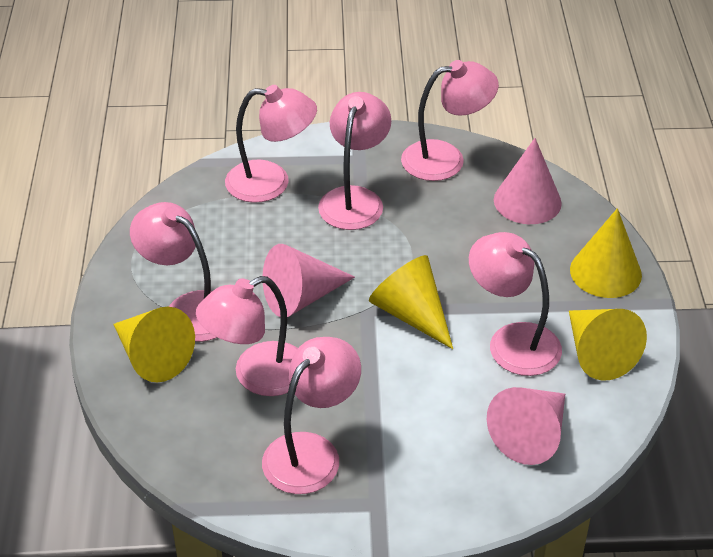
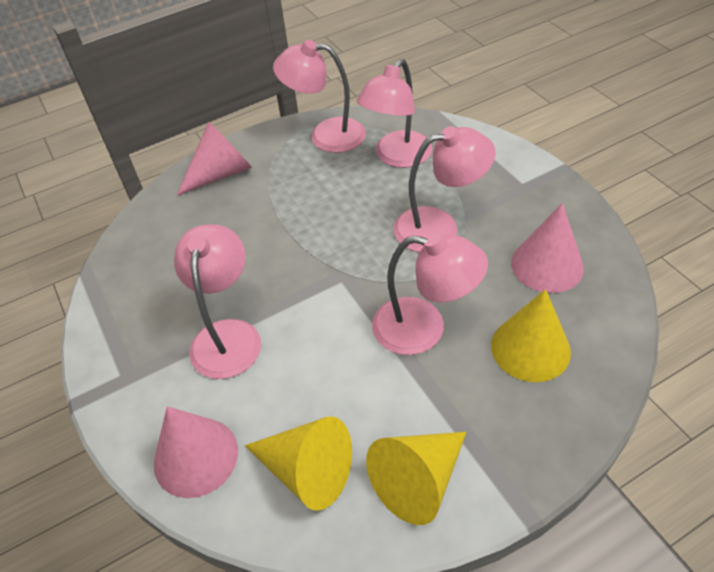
pink lamp: [130,202,217,342] [196,276,298,396] [225,85,317,203] [262,337,361,494] [318,92,391,230] [401,60,499,181] [469,232,562,376] = 7 -> [174,224,261,379] [273,40,366,153] [357,59,432,168] [372,232,488,355] [393,126,496,252] = 5
yellow cone: [113,307,195,382] [369,255,453,349] [569,309,647,381] [570,208,642,298] = 4 -> [245,416,352,511] [366,432,466,525] [491,289,571,382] = 3

